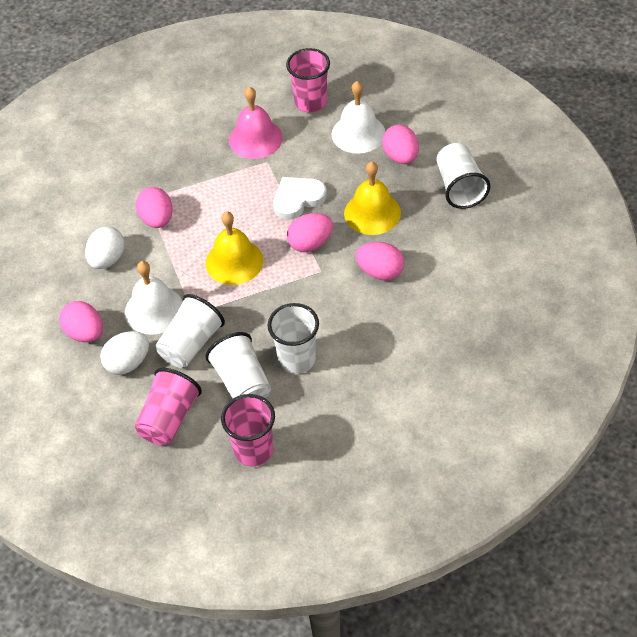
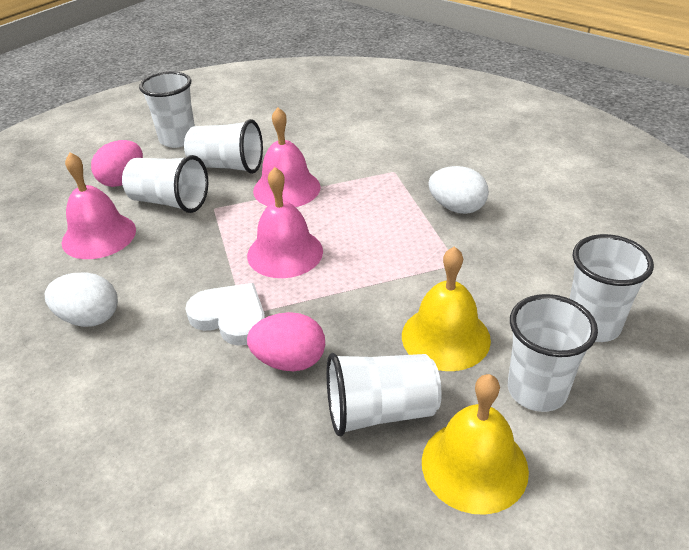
pink bell: [229,87,283,159] = 1 -> [62,153,136,259] [247,167,323,278] [253,107,321,207] = 3
pink cup: [135,368,202,445] [221,394,275,466] [286,48,330,113] = 3 -> none = 0
pink egg: [59,301,103,342] [136,187,173,228] [287,213,333,252] [355,242,404,281] [382,124,419,164] = 5 -> [91,140,143,187] [247,312,325,371] = 2
white bell: [125,261,183,335] [332,81,385,154] = 2 -> none = 0
white cup: [156,294,225,368] [205,332,271,399] [268,303,319,374] [436,143,490,209] = 4 -> [122,155,208,213] [139,72,195,148] [184,119,263,174] [327,353,442,436] [508,294,598,412] [569,234,654,342] = 6

